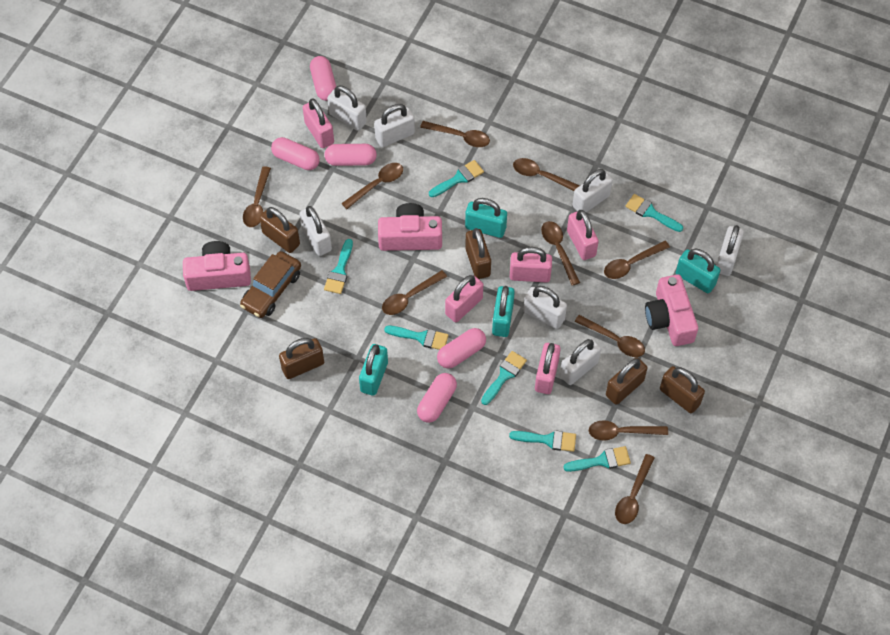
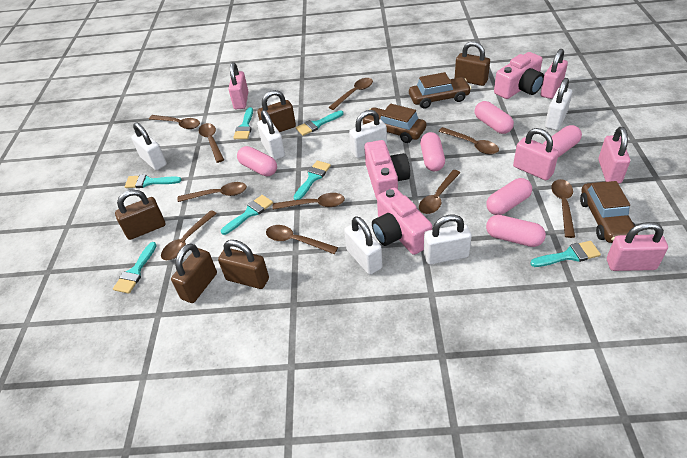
brown car: [240,251,301,318] = 1 -> [363,104,426,143] [409,72,472,109] [580,181,638,243] = 3
pink capsule: [271,137,320,170] [310,56,336,101] [324,144,377,166] [417,373,457,423] [437,328,486,369] = 5 -> [237,146,277,176] [420,132,445,171] [475,101,514,134] [486,178,532,215] [486,215,546,247] [543,125,582,157] = 6
turquoise padlock: [359,344,388,396] [465,198,507,238] [492,286,515,337] [676,248,720,293] = 4 -> none = 0
white padlock: [299,206,332,256] [327,86,367,131] [374,104,415,147] [524,286,567,329] [560,338,601,385] [573,169,613,212] [716,225,744,276] = 7 -> [131,122,167,170] [257,110,285,160] [344,216,383,275] [349,110,387,158] [424,214,472,265] [545,78,572,130] = 6

